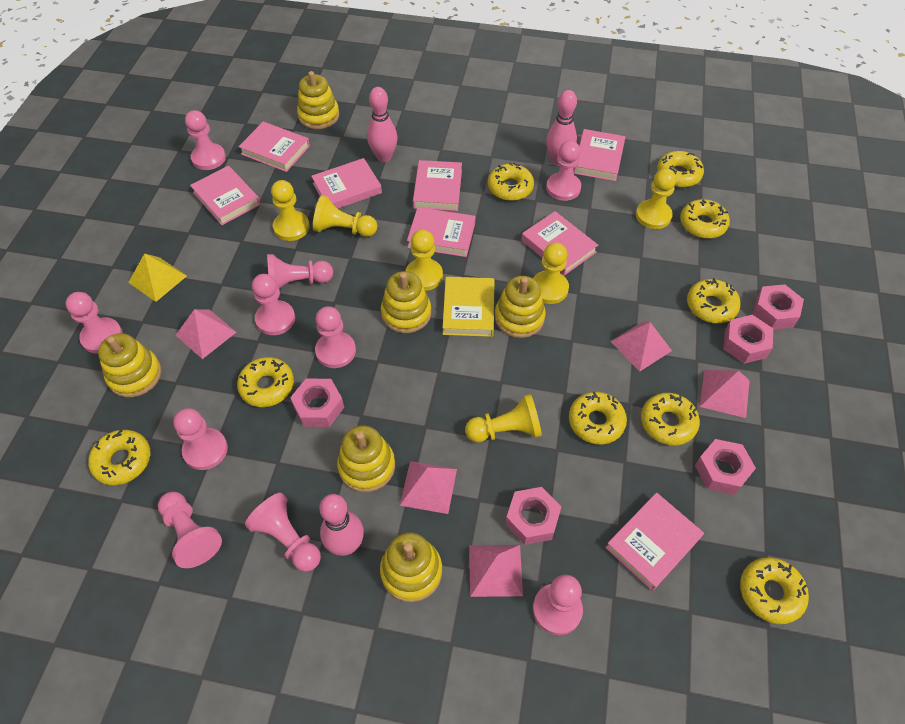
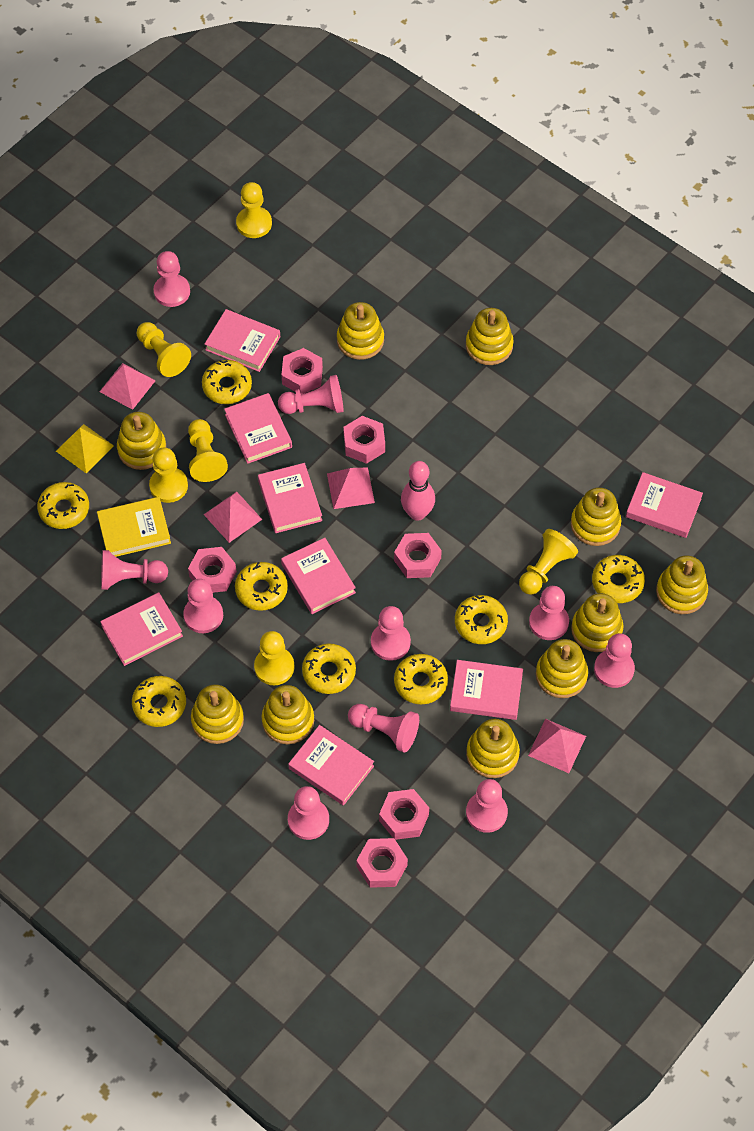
pink bowling pin: [319,494,364,556] [367,87,398,162] [546,90,577,166] = 3 -> [401,461,435,521] = 1
pink nut: [290,379,344,427] [505,487,561,545] [695,439,756,495] [723,315,773,364] [752,284,804,330] = 5 -> [188,547,237,593] [281,348,323,394] [343,416,385,464] [356,838,408,888] [379,789,429,840] [394,533,442,578] = 6
pink pyramid: [176,309,236,359] [400,461,457,514] [469,545,523,597] [610,322,672,372] [700,370,750,418] = 5 -> [99,363,156,410] [204,492,263,543] [327,468,375,509] [528,719,586,773] = 4
yellow donut: [88,430,150,485] [237,357,294,407] [488,162,534,201] [569,391,627,445] [641,393,700,446] [657,151,704,187] [680,199,730,239] [687,278,741,323] [740,557,809,624] = 9 -> [37,482,89,529] [132,676,186,727] [202,360,252,404] [235,562,288,611] [302,643,356,694] [394,654,448,705] [455,595,508,644] [592,555,645,603] = 8
yellow stacking toy: [98,333,162,397] [297,71,339,129] [337,425,395,492] [380,533,442,602] [381,271,431,333] [495,276,546,338] = 6 -> [117,412,166,470] [191,684,244,744] [262,685,314,744] [337,302,384,360] [466,308,514,365] [466,719,520,778] [536,639,588,698] [571,487,621,546] [571,593,624,652] [656,555,708,614] = 10

